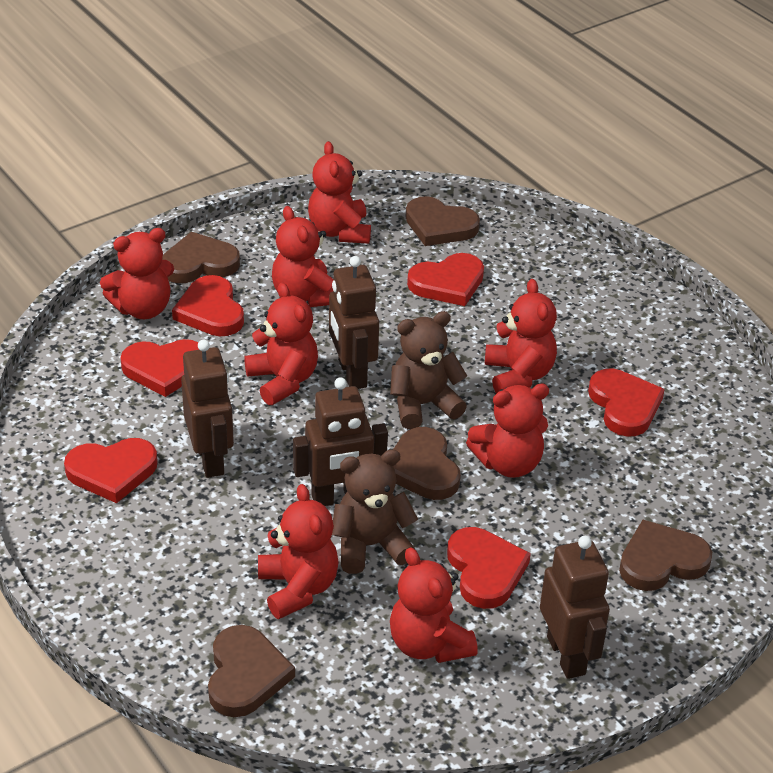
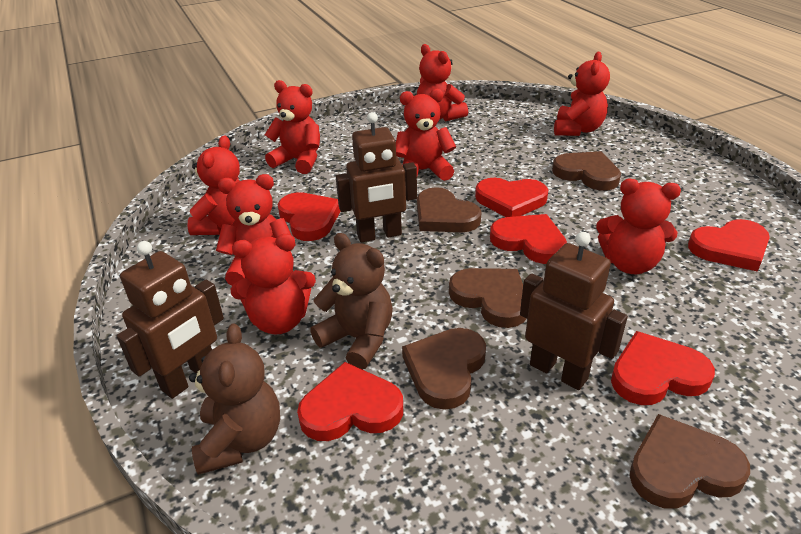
brown robot: [181,340,234,478] [293,377,388,506] [329,256,379,389] [540,536,610,679] = 4 -> [117,241,224,399] [336,112,417,242] [520,232,628,390] = 3

